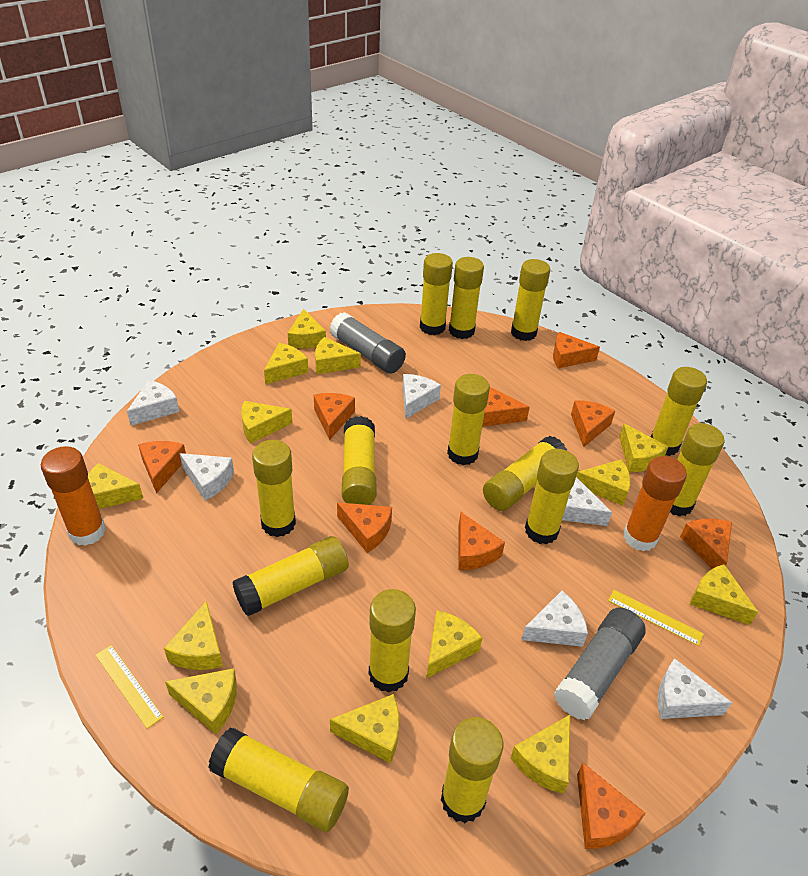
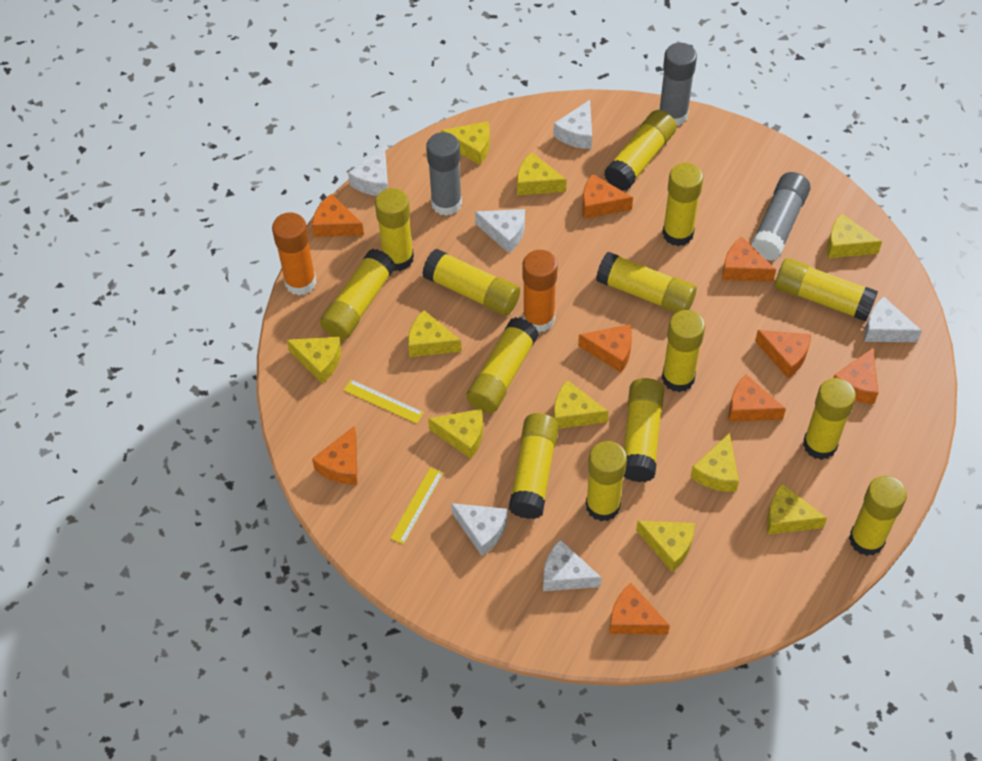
grey glue stick: [329,312,406,373] [554,608,646,720] = 2 -> [426,132,462,216] [659,43,697,126] [751,172,810,261] = 3
yellow cheese: [88,463,143,509] [164,601,223,670] [165,668,237,734] [241,401,292,444] [264,343,308,385] [288,309,326,349] [315,337,361,374] [330,694,399,763] [426,610,482,679] [511,715,570,794] [576,459,630,506] [619,424,669,472] [690,564,758,625] = 13 -> [287,337,341,383] [408,310,462,357] [428,409,483,459] [441,121,490,165] [517,152,567,195] [554,380,609,429] [636,521,695,572] [691,433,739,492] [767,483,827,534] [827,213,882,258] = 10

